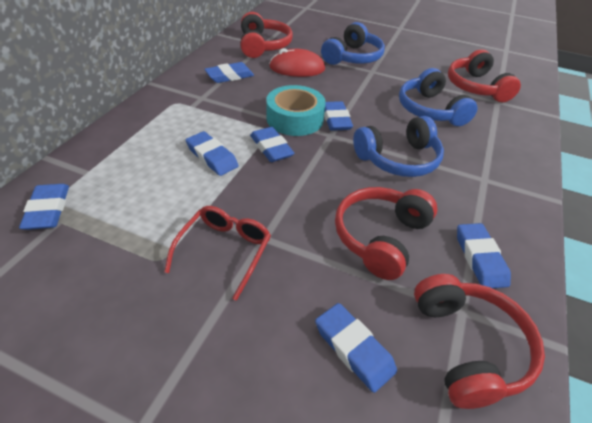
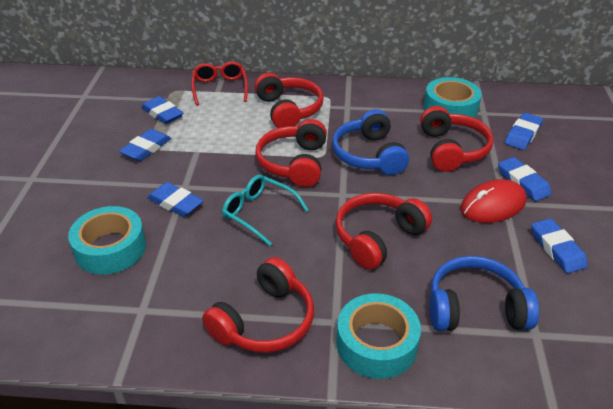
blue eraser: [19,184,69,230] [186,131,239,176] [205,62,254,83] [250,127,295,162] [315,303,397,393] [324,101,353,131] [457,223,511,288] = 7 -> [119,129,171,161] [141,96,183,124] [147,182,204,217] [498,157,552,201] [505,113,543,150] [531,218,588,274] = 6
blue headphones: [321,22,385,65] [353,116,444,177] [399,68,478,126] = 3 -> [332,109,409,175] [430,256,539,331] = 2
red headphones: [240,12,293,58] [335,187,437,280] [414,274,545,409] [448,49,521,102] = 4 -> [202,257,314,353] [254,73,323,128] [255,119,327,187] [335,193,432,270] [420,106,494,172] = 5
turquoise glasses: none = 0 -> [222,174,309,246] = 1
turquoise tape: [266,85,326,136] = 1 -> [68,206,146,274] [337,293,421,379] [424,77,482,118] = 3

